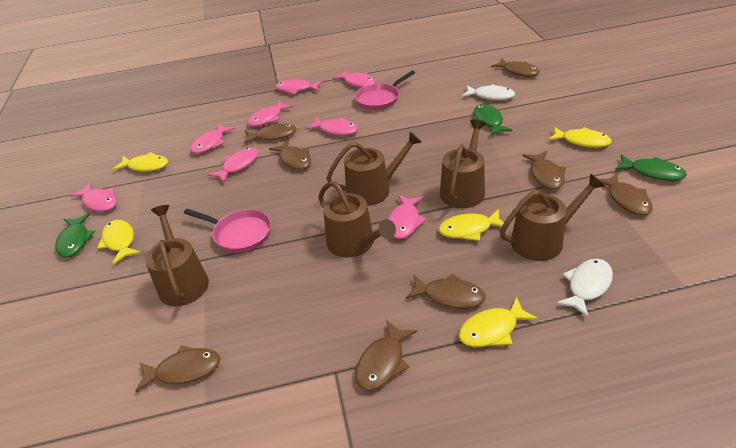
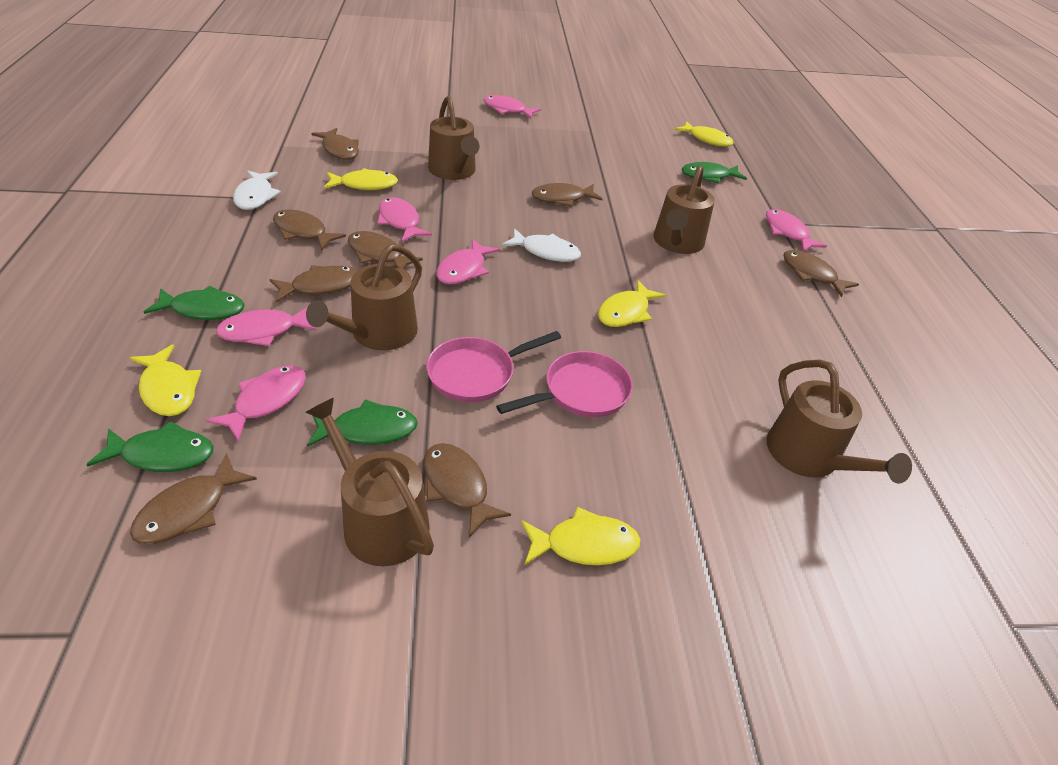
green fish: [55,213,95,257] [474,104,512,136] [615,154,687,181] = 3 -> [86,421,214,472] [144,286,244,320] [307,399,418,447] [682,162,747,184] = 4
pink fish: [70,183,117,211] [190,123,235,154] [208,148,259,182] [247,100,293,127] [275,79,323,94] [305,117,358,136] [333,70,376,88] [388,195,427,239] = 8 -> [206,366,306,442] [216,307,317,346] [377,197,432,242] [436,239,500,285] [484,95,541,119] [766,209,827,252] = 6

